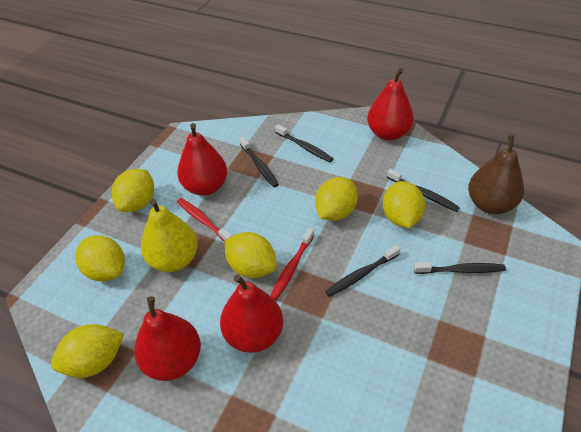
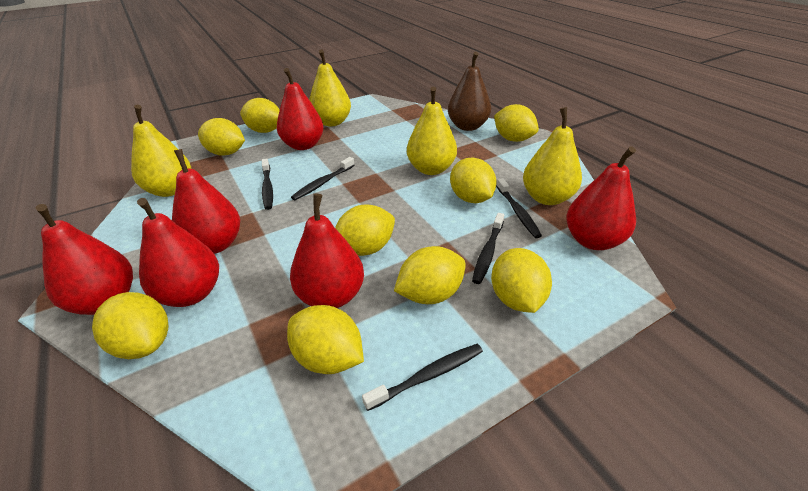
red pear: [134,296,201,381] [177,123,227,196] [220,274,283,353] [367,68,414,141] = 4 -> [35,204,133,315] [137,198,219,307] [172,149,240,254] [277,68,324,150] [290,193,364,308] [566,146,636,250] = 6
red toothbrush: [177,198,232,242] [270,228,314,301] = 2 -> none = 0
yellow lemon: [51,324,124,378] [75,235,125,282] [112,169,154,212] [225,232,277,278] [315,177,358,221] [383,181,425,228] = 6 -> [92,292,168,359] [198,118,245,156] [240,98,280,133] [287,305,364,374] [335,205,395,256] [394,246,466,304] [450,158,497,203] [491,248,552,313] [494,104,539,142] = 9
yellow pear: [141,199,198,272] = 1 -> [131,105,191,197] [309,49,351,126] [407,86,457,175] [523,107,582,205] = 4

